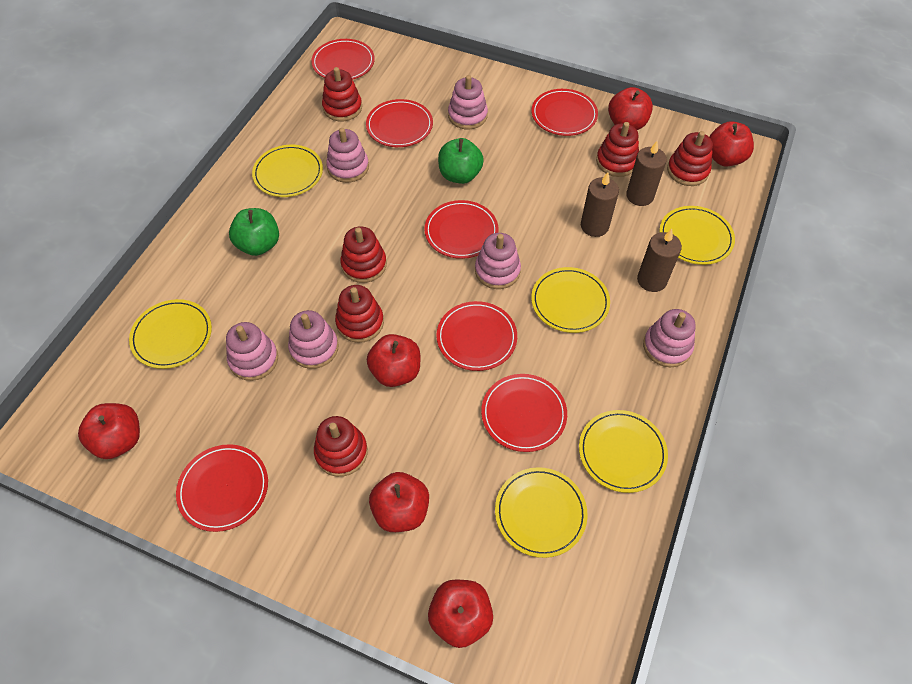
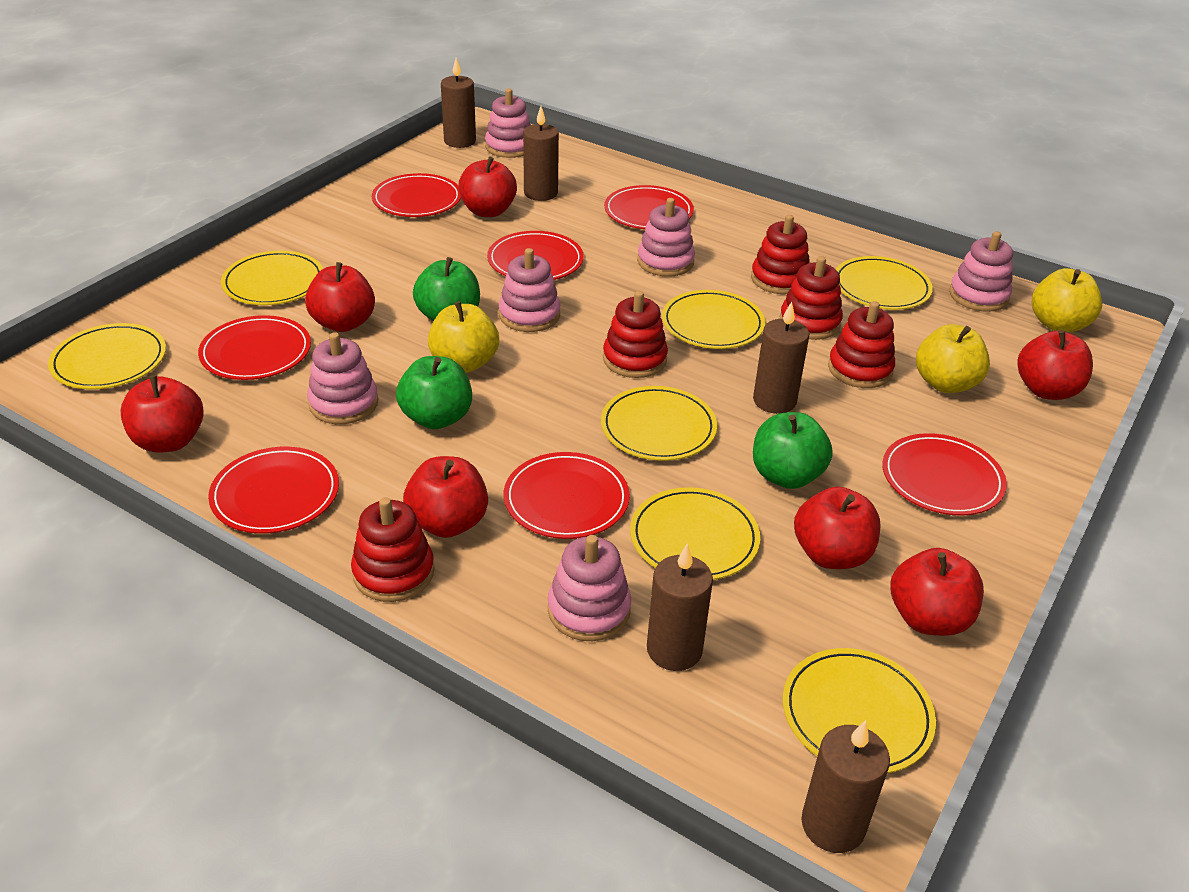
brown candle: [581,172,619,237] [626,141,667,206] [637,229,682,292] = 3 -> [441,58,476,148] [523,106,559,201] [647,544,713,671] [753,301,809,414] [801,720,890,853] = 5
green apple: [229,208,279,256] [438,138,484,184] = 2 -> [396,356,472,429] [413,257,480,321] [753,412,833,489] = 3
red apple: [78,403,140,459] [367,334,420,387] [369,472,429,532] [428,580,493,648] [608,87,653,130] [709,121,754,167] = 6 -> [120,375,204,453] [305,262,375,332] [403,456,488,538] [459,157,517,217] [794,487,880,569] [891,548,984,636] [1018,330,1093,400] = 7
red stacking toy: [314,416,368,477] [322,67,362,121] [335,285,384,343] [340,226,387,283] [596,122,639,177] [667,131,713,186] = 6 -> [351,497,435,602] [603,291,668,378] [751,215,810,294] [780,256,843,340] [828,301,895,388] = 5
yellow apple: none = 0 -> [428,301,499,373] [916,324,990,393] [1032,268,1102,332] = 3
yellow plate: [129,299,212,369] [252,145,323,197] [495,467,588,558] [531,267,610,333] [579,410,668,493] [659,206,735,265] = 6 -> [48,323,166,389] [221,251,323,305] [601,386,717,461] [630,487,760,580] [662,290,765,349] [783,648,936,773] [836,256,933,310] = 7

